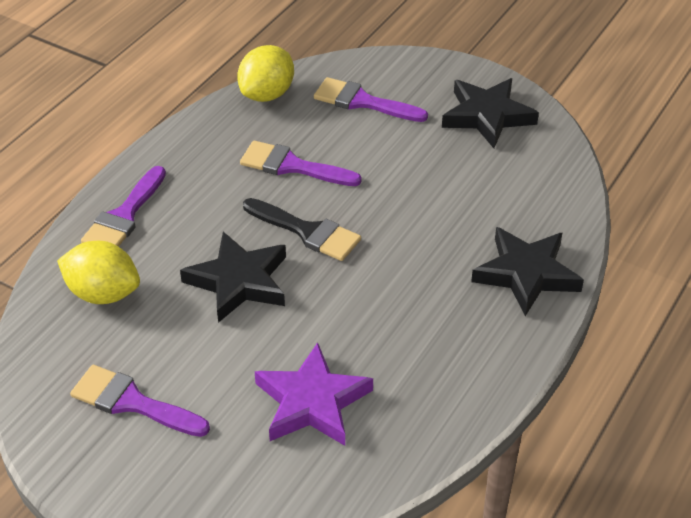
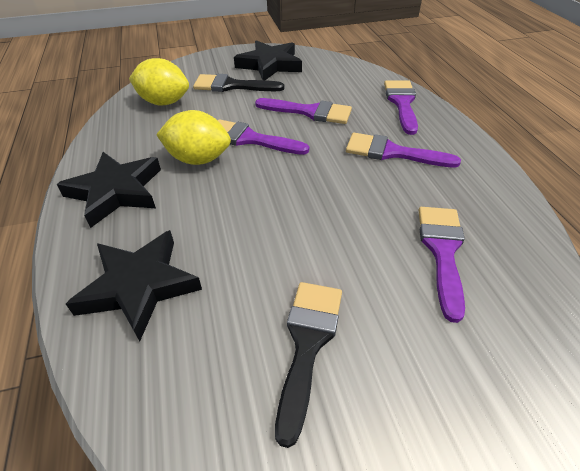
black brush: [243,198,361,261] = 1 -> [193,74,284,92] [275,282,342,448] = 2
purple brush: [70,365,210,437] [81,166,166,247] [240,141,362,186] [314,77,428,122] = 4 -> [218,119,309,155] [255,98,352,124] [346,133,461,168] [384,80,418,135] [418,207,465,323] = 5
purple star: [255,342,373,446] = 1 -> none = 0

